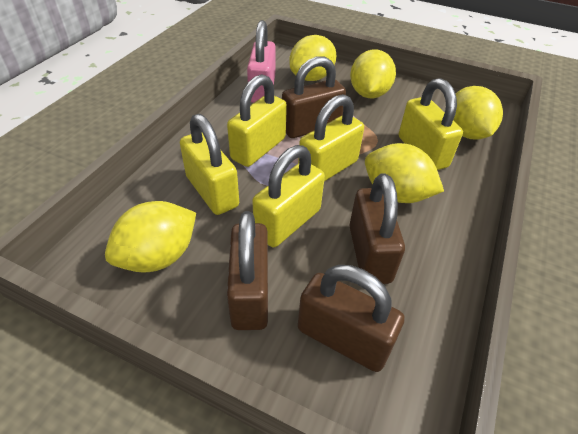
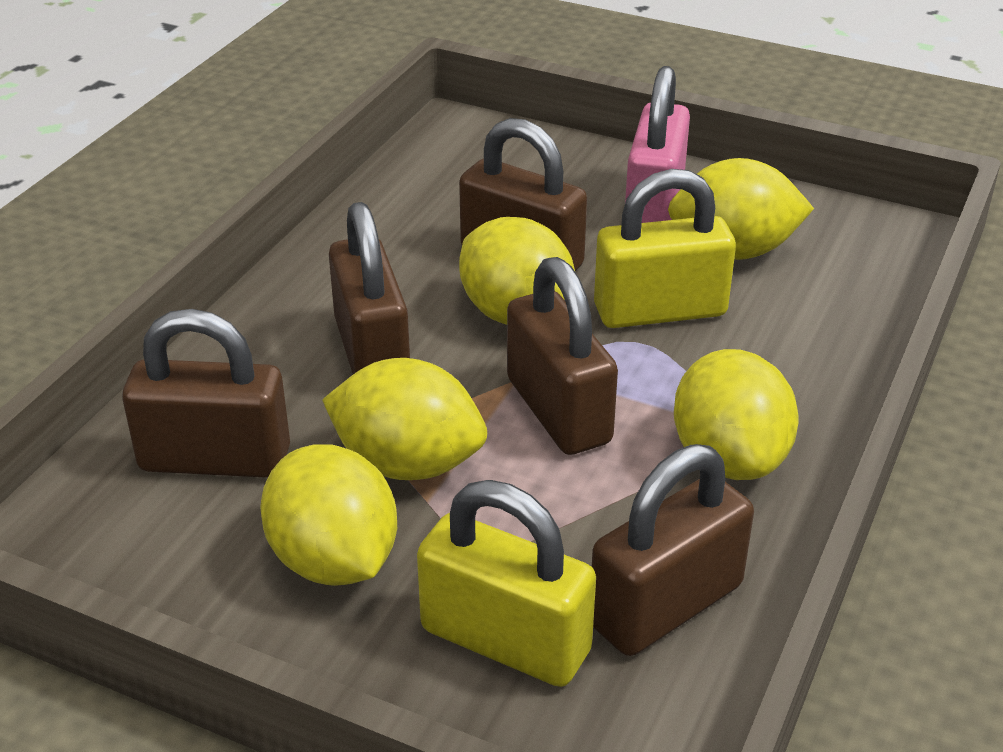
brown padlock: [227,211,268,330] [282,56,346,138] [298,265,405,372] [349,173,405,284] = 4 -> [122,309,290,478] [329,202,410,374] [459,118,587,271] [507,257,618,455] [592,444,754,656] = 5
yellow padlock: [180,114,239,215] [227,74,287,167] [252,145,325,247] [298,94,364,181] [399,78,463,170] = 5 -> [417,480,596,687] [594,169,736,328] = 2

